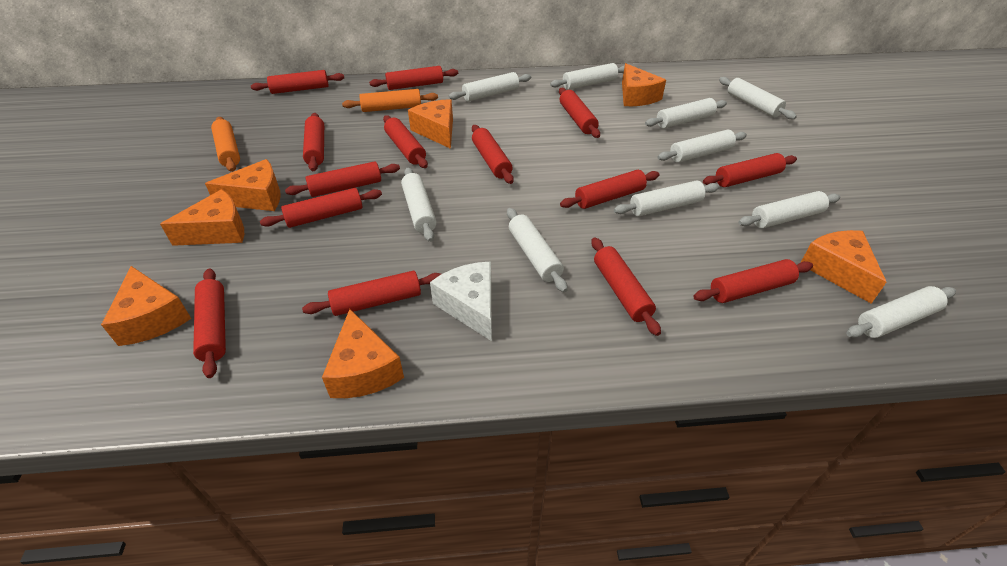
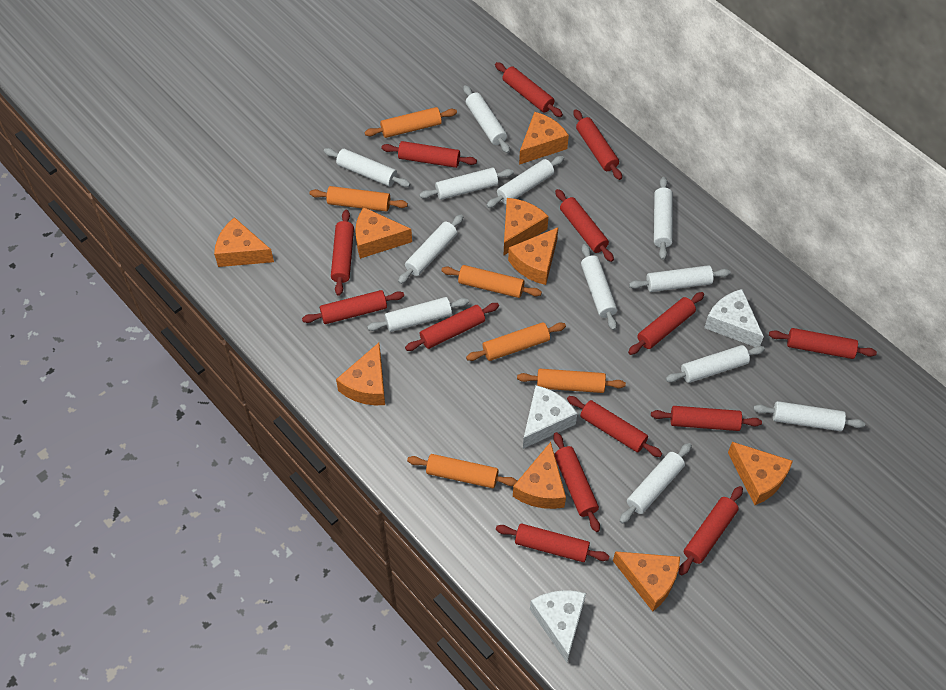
orange cheese: [101,266,192,346] [160,189,244,246] [205,159,280,211] [322,309,404,398] [408,99,453,149] [622,63,666,106] [801,230,886,304] = 7 -> [214,217,274,267] [336,343,385,405] [355,207,412,259] [504,198,549,255] [508,228,558,285] [513,442,566,509] [519,112,569,165] [613,551,680,611] [728,442,793,505] = 9
orange rolling pin: [211,117,240,172] [342,89,438,112] = 2 -> [310,186,408,212] [364,107,457,138] [407,454,517,488] [441,265,542,298] [466,322,566,361] [517,369,626,393] = 6
white cheese: [430,262,492,341] = 1 -> [523,385,577,449] [530,590,586,662] [704,289,764,347] = 3
white rolling pin: [401,168,437,242] [449,72,531,102] [507,208,568,292] [550,63,625,90] [614,181,719,216] [645,98,727,128] [657,130,747,163] [719,77,797,119] [738,191,841,228] [846,286,956,338] = 10 -> [324,148,410,187] [367,297,469,332] [398,214,463,284] [419,168,514,200] [463,85,510,153] [486,156,564,208] [581,244,617,330] [619,443,692,524] [629,265,731,292] [654,177,673,260] [665,345,765,383] [753,401,865,431] = 12

